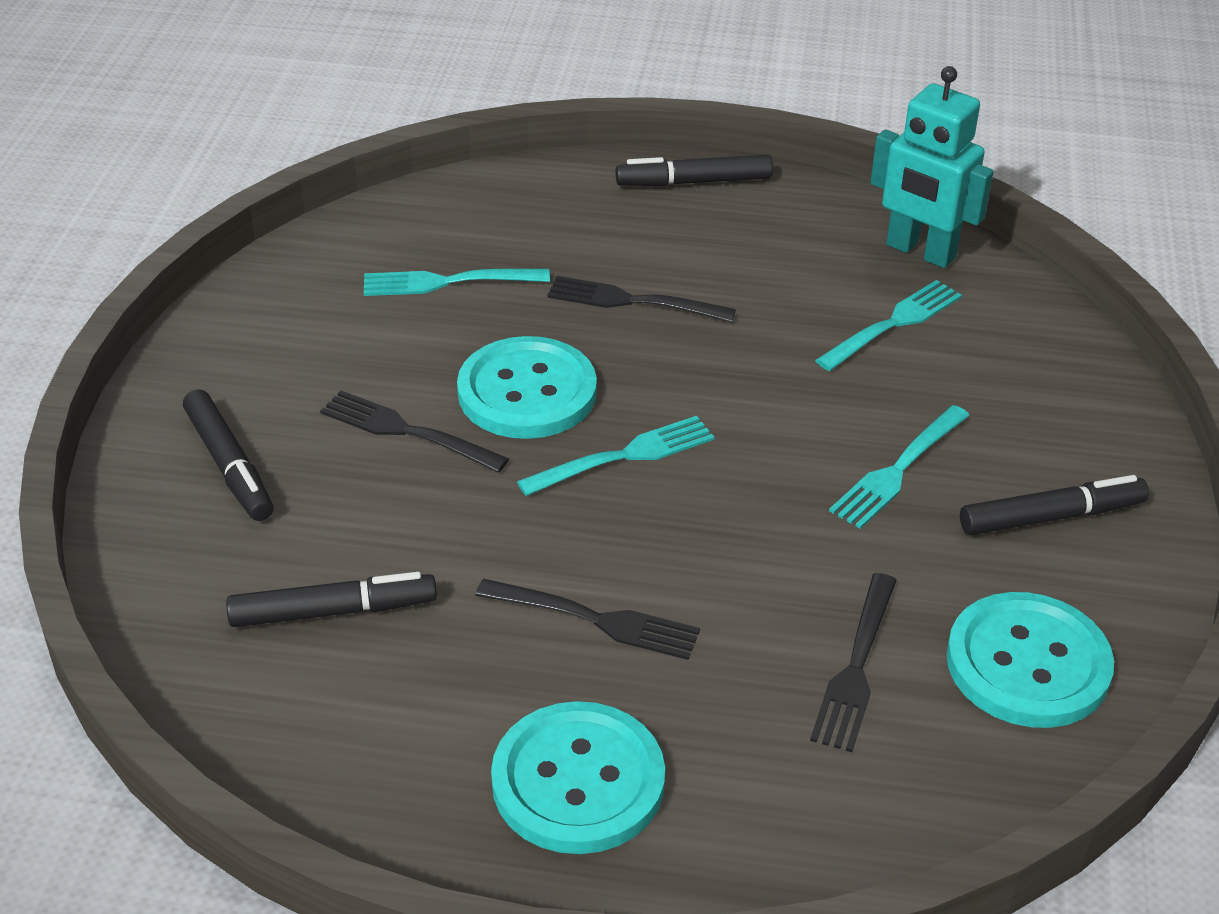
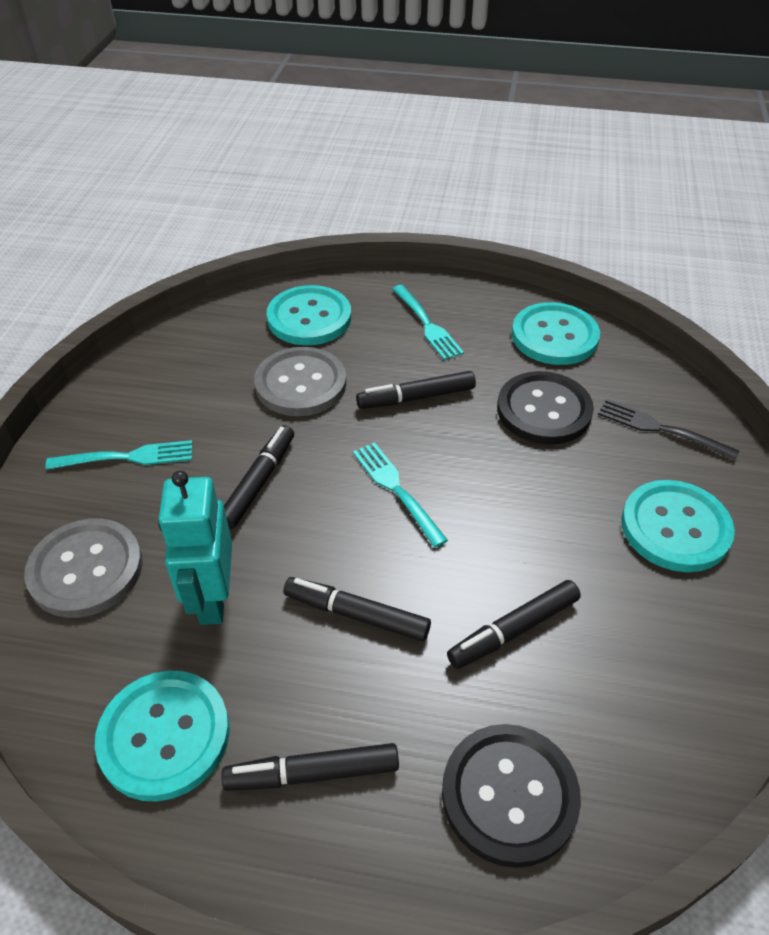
black button: none = 0 -> [442,724,581,868] [497,371,594,445] = 2
black fork: [320,390,509,473] [475,579,700,660] [547,276,736,323] [810,573,897,752] = 4 -> [598,399,739,461] = 1
black marker: [183,389,273,521] [226,572,437,627] [615,155,773,186] [960,475,1149,535] = 4 -> [222,743,399,791] [224,425,294,529] [284,577,431,641] [356,371,476,409] [447,580,581,669] = 5
grey button: none = 0 -> [24,519,143,618] [254,347,346,416] = 2
turquoise button: [457,336,597,439] [491,701,665,854] [946,592,1114,728] = 3 -> [95,671,230,802] [267,285,351,345] [512,302,600,365] [621,480,735,572] = 4
turquoise fork: [364,269,550,296] [517,416,714,496] [815,280,962,371] [829,405,970,529] = 4 -> [45,440,192,470] [353,442,448,548] [392,285,464,360] = 3

